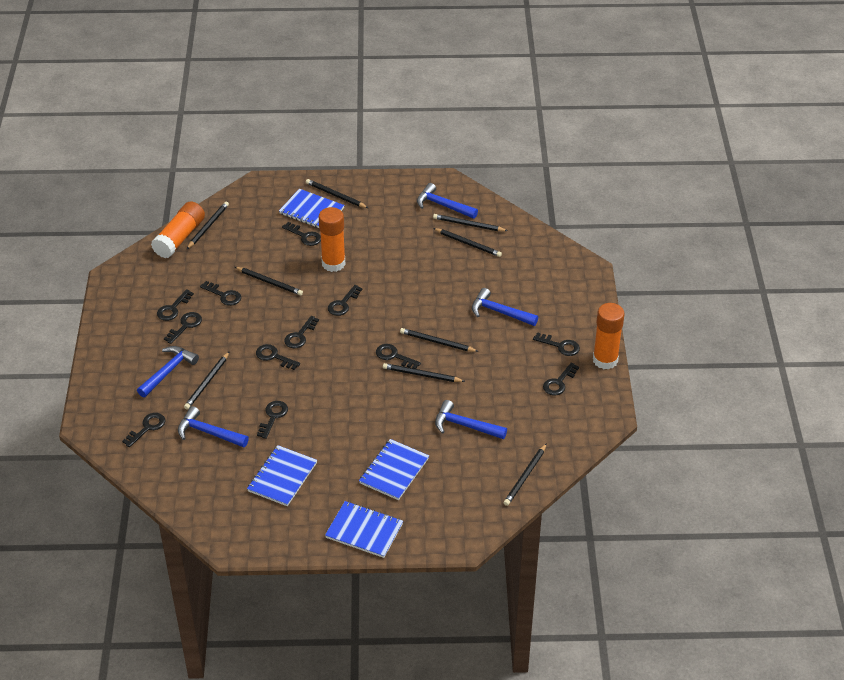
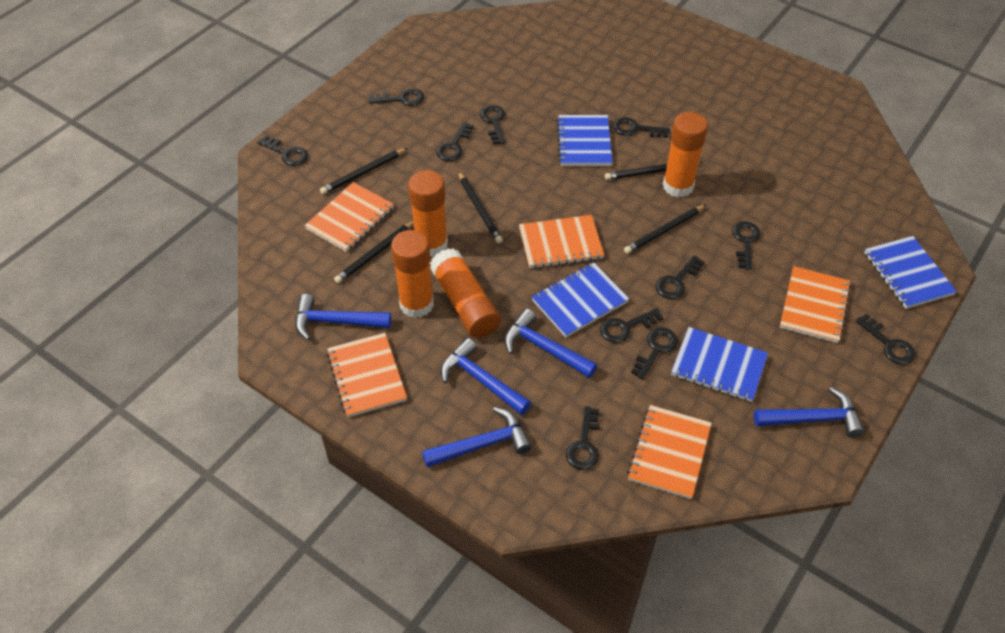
black key: [122,413,165,447] [157,289,194,321] [164,312,202,344] [200,281,241,306] [256,344,300,370] [257,401,288,439] [282,222,321,246] [284,316,319,348] [328,285,363,316] [376,344,421,369] [533,332,580,356] [543,362,579,396] = 12 -> [257,135,308,166] [369,88,424,106] [436,122,474,161] [480,105,505,145] [566,406,600,470] [600,308,663,343] [613,117,670,138] [631,327,678,380] [655,255,705,299] [732,221,760,270] [856,314,916,365] = 11
black pencil: [184,351,230,410] [187,202,229,249] [235,267,303,295] [306,179,368,208] [383,363,465,382] [400,328,479,352] [433,214,508,231] [433,228,502,257] [504,443,547,506] = 9 -> [320,148,408,194] [334,221,414,283] [458,171,503,243] [605,161,703,180] [624,205,706,254] = 5
orange glue stick: [151,201,205,258] [318,207,346,272] [593,303,625,370] = 3 -> [391,230,434,318] [408,170,448,257] [430,248,501,338] [663,112,708,198] = 4
orange notebook: none = 0 -> [305,182,394,252] [327,333,407,417] [519,215,604,268] [627,405,712,499] [780,266,851,343] = 5

